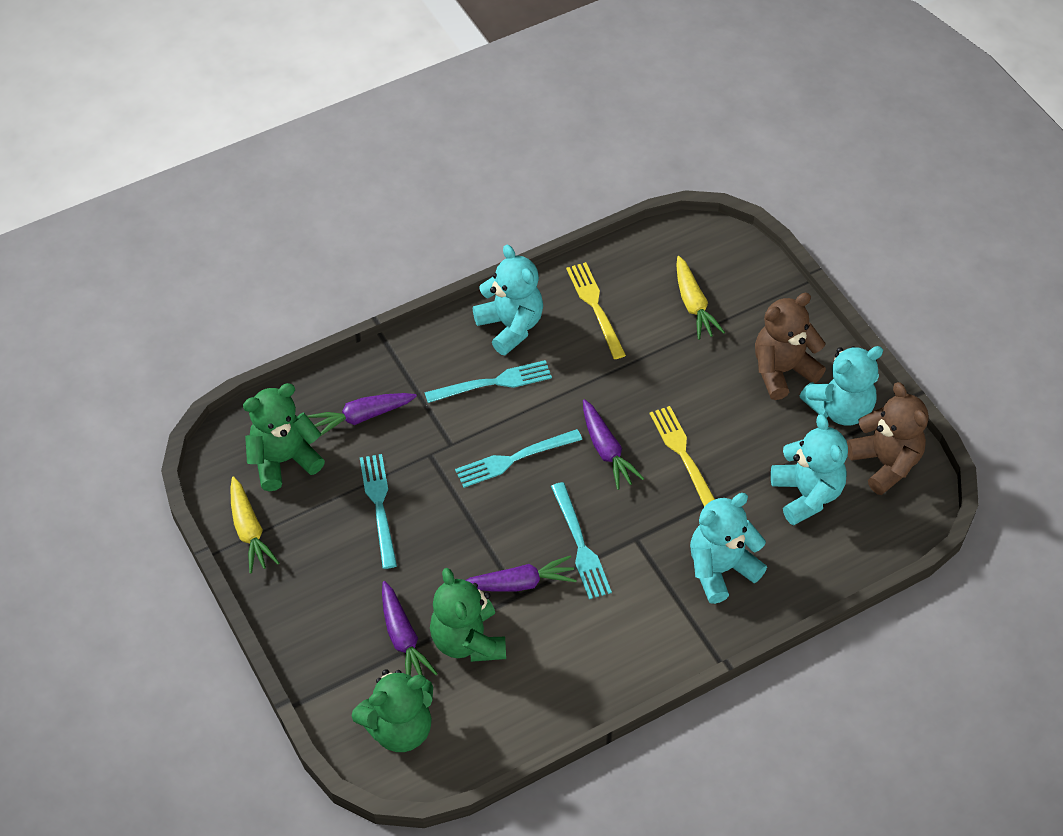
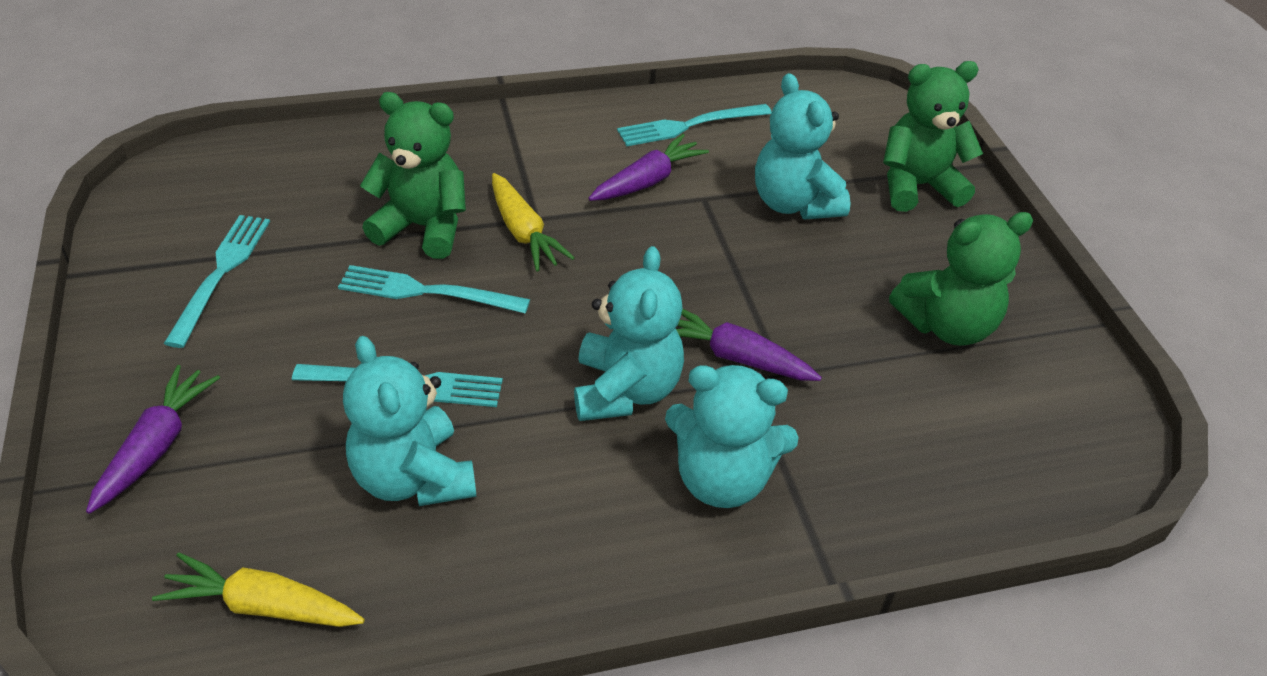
brown teddy bear: [755,293,826,400] [847,382,928,495] = 2 -> none = 0
purple carrot: [307,393,417,436] [382,581,438,676] [466,555,577,592] [583,399,644,490] = 4 -> [86,365,220,514] [588,134,709,201] [676,309,822,381] = 3
yellow fork: [566,262,626,359] [650,406,715,507] = 2 -> none = 0

